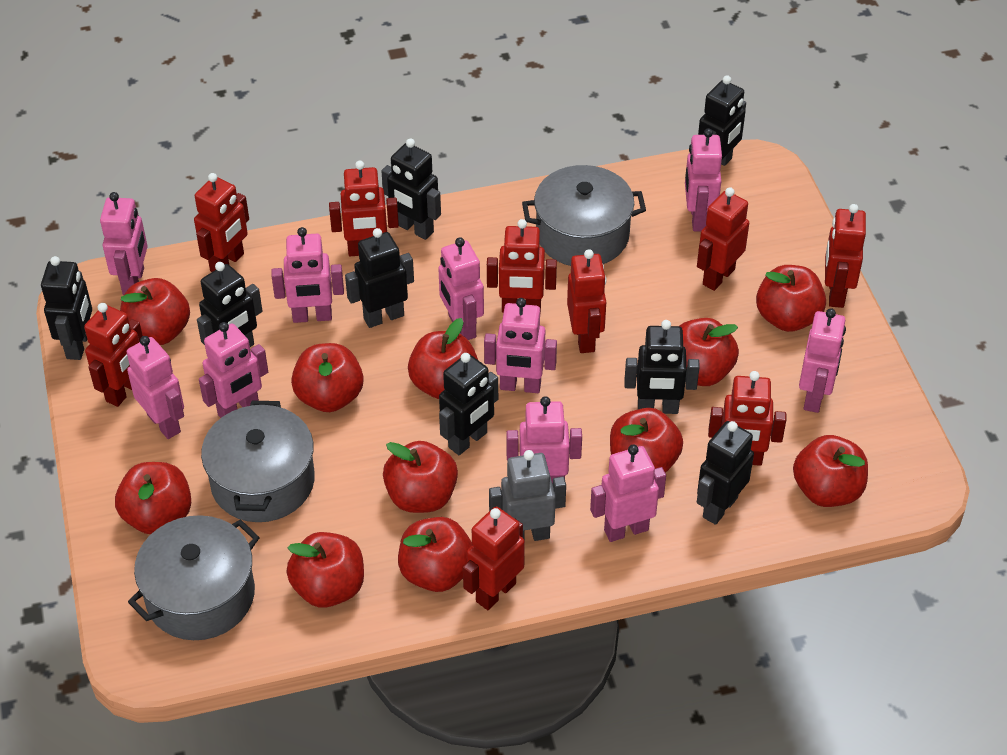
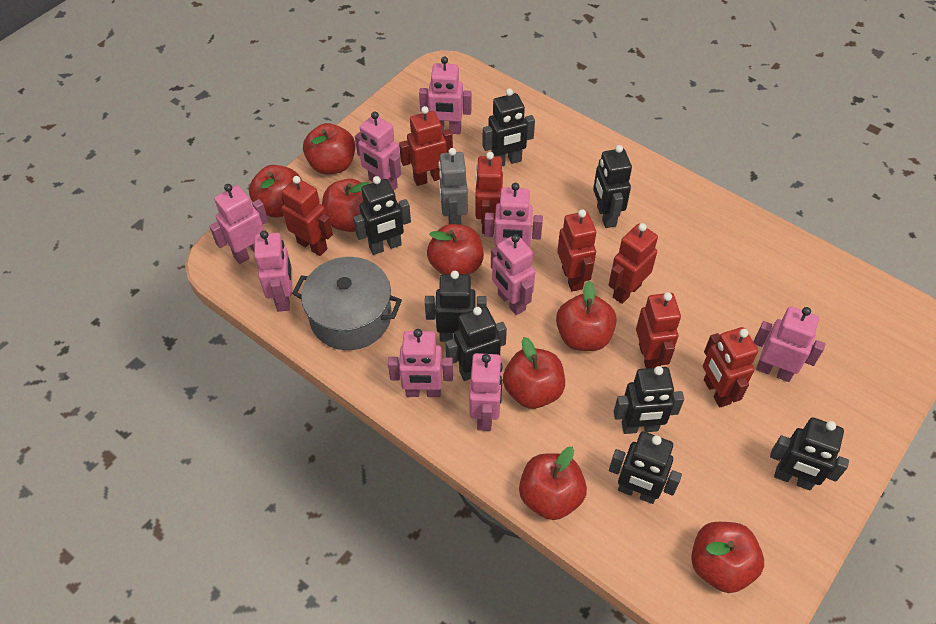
grey pot: [128,515,260,640] [201,400,315,522] [522,165,646,266] = 3 -> [292,257,402,350] = 1
pink robot: [100,192,148,295] [127,336,184,439] [199,322,268,418] [271,227,344,323] [438,237,484,340] [484,298,557,393] [506,396,582,484] [590,445,666,542] [685,128,722,231] [799,308,846,413] = 10 -> [209,184,268,264] [254,231,292,312] [355,112,401,191] [388,329,453,397] [419,56,472,134] [469,353,503,431] [484,183,543,247] [491,234,535,315] [754,306,825,382] = 9
red apple: [115,462,191,534] [120,278,190,345] [286,532,364,608] [291,343,364,412] [383,441,458,513] [398,517,472,592] [408,318,478,399] [610,408,683,473] [680,318,739,386] [756,265,826,332] [793,435,868,507] = 11 -> [249,165,302,218] [303,123,355,175] [322,179,370,232] [427,224,484,275] [503,337,565,409] [519,447,587,520] [556,281,617,351] [691,522,764,593] = 8
red robot: [84,303,143,407] [194,173,249,272] [329,161,399,256] [463,507,525,610] [487,219,557,313] [567,249,606,353] [697,187,749,291] [708,371,786,466] [825,204,866,308] = 9 -> [281,176,333,256] [399,106,453,186] [475,152,503,234] [557,209,596,292] [608,223,658,304] [636,292,681,368] [703,327,758,407] = 7

